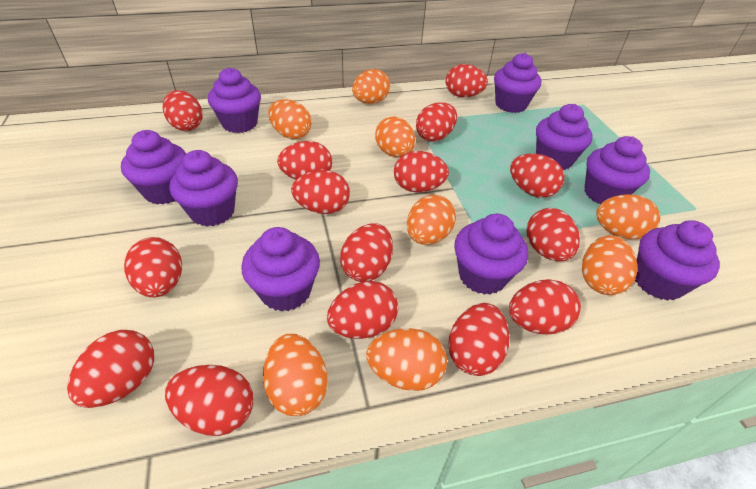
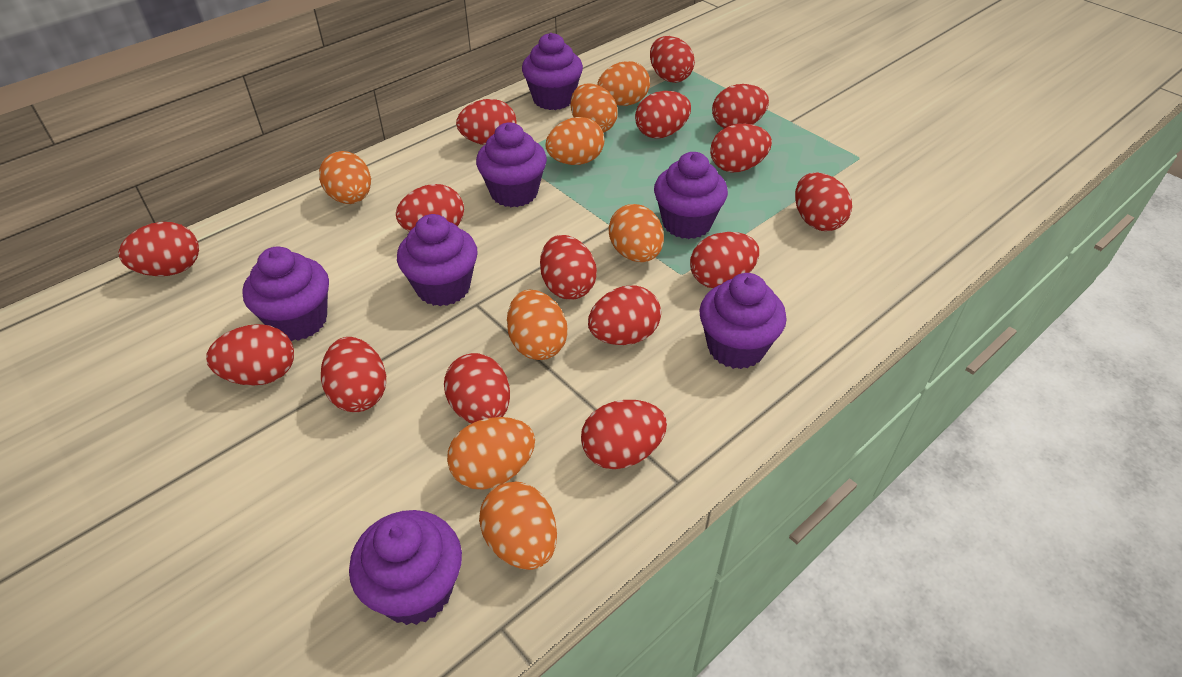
purple cupcake: [121,130,186,204] [170,150,238,227] [208,67,261,133] [241,227,320,312] [454,214,528,295] [494,53,541,113] [536,104,593,170] [584,136,650,204] [635,220,720,301] = 9 -> [242,247,329,341] [349,510,462,625] [397,214,478,306] [476,122,547,207] [522,33,583,110] [654,152,728,239] [699,273,787,369] = 7

